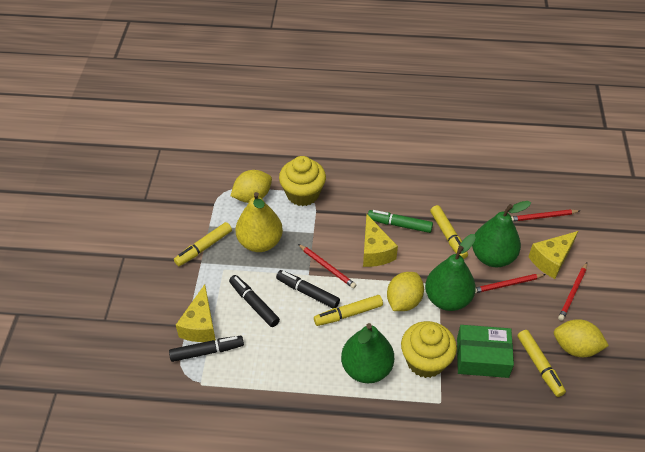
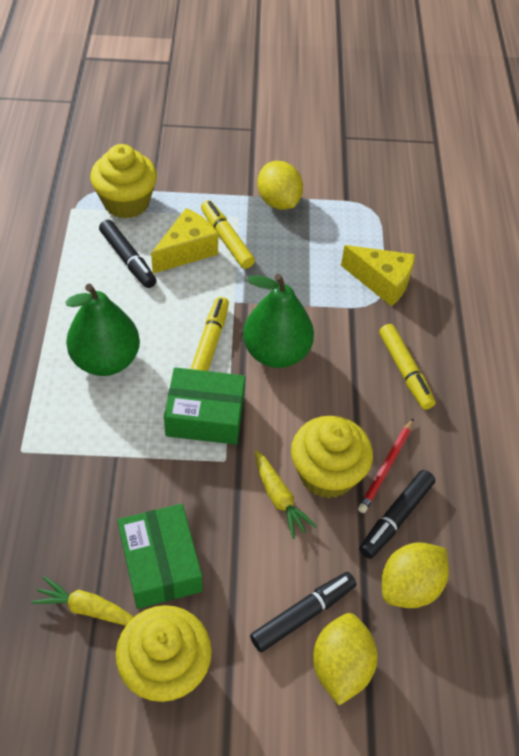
green box: [457,325,514,378] = 1 -> [117,504,203,609] [164,367,245,445] = 2
green marker: [368,210,433,233] = 1 -> none = 0
green pear: [341,323,394,383] [425,234,476,311] [472,201,531,267] = 3 -> [65,284,140,376] [243,274,314,368] = 2
red pencil: [298,244,356,288] [475,274,546,293] [511,209,580,222] [558,263,587,321] = 4 -> [358,418,414,513] = 1
yellow carrot: none = 0 -> [31,576,134,626] [255,450,317,539] = 2
yellow cheese: [176,284,216,342] [363,214,398,267] [528,231,578,279] = 3 -> [151,208,218,273] [341,245,415,306] = 2
yellow cupcake: [279,156,326,206] [401,321,457,378] = 2 -> [90,144,157,218] [116,605,212,702] [291,416,373,499] = 3
yellow marker: [174,222,232,266] [314,295,383,326] [430,205,468,259] [517,330,566,397] = 4 -> [191,297,229,371] [201,200,255,269] [379,324,435,410] = 3
yellow pear: [236,192,283,252] = 1 -> none = 0

